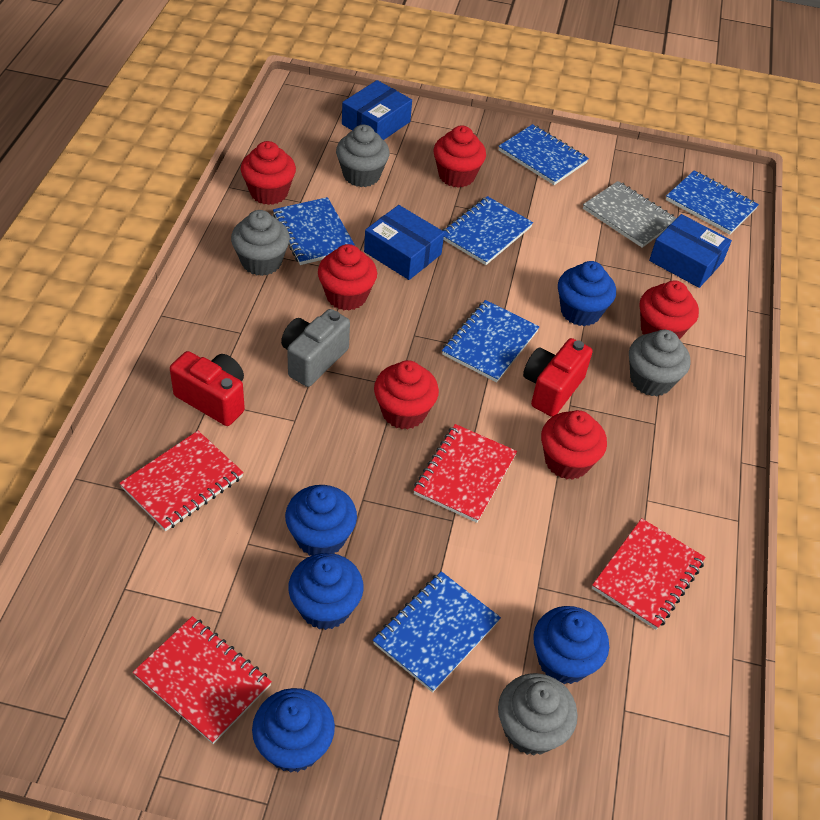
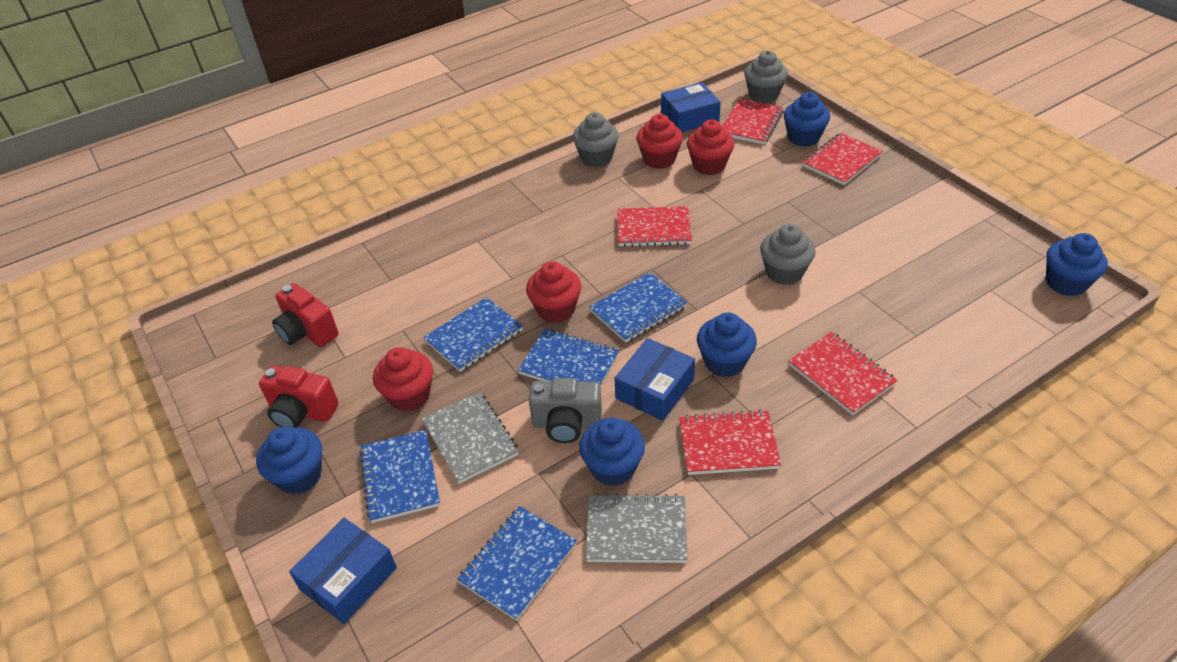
blue notebook: [273,197,355,265] [373,571,501,693] [442,196,533,265] [442,300,539,382] [498,124,589,185] [666,170,759,235] = 6 -> [359,430,440,523] [423,297,523,372] [457,506,577,621] [518,329,619,387] [589,272,687,343] = 5
grey cupcake: [231,210,290,276] [336,125,390,187] [498,673,578,756] [629,330,691,396] = 4 -> [573,112,619,167] [744,51,788,103] [760,224,816,285] = 3
grey notebook: [583,181,676,248] = 1 -> [422,392,519,484] [586,494,688,563] = 2
red cupcake: [241,141,296,205] [318,244,377,311] [374,360,439,429] [433,125,486,188] [541,410,607,480] [639,281,699,339] = 6 -> [373,347,433,412] [526,261,581,323] [636,114,683,169] [687,120,734,175] = 4
red notebook: [119,431,244,531] [133,616,272,744] [413,424,517,523] [592,518,706,630] = 4 -> [617,206,692,247] [679,410,781,475] [722,99,784,144] [788,332,898,415] [802,133,883,185] = 5

